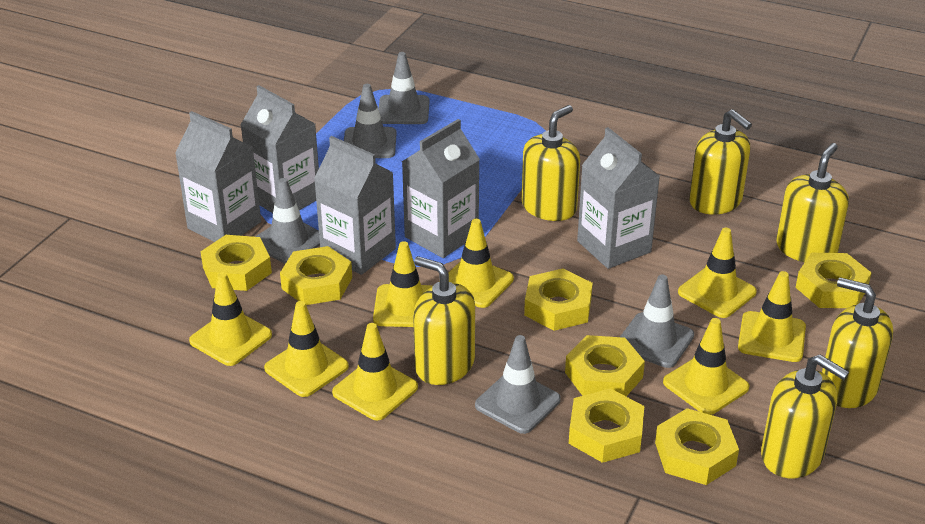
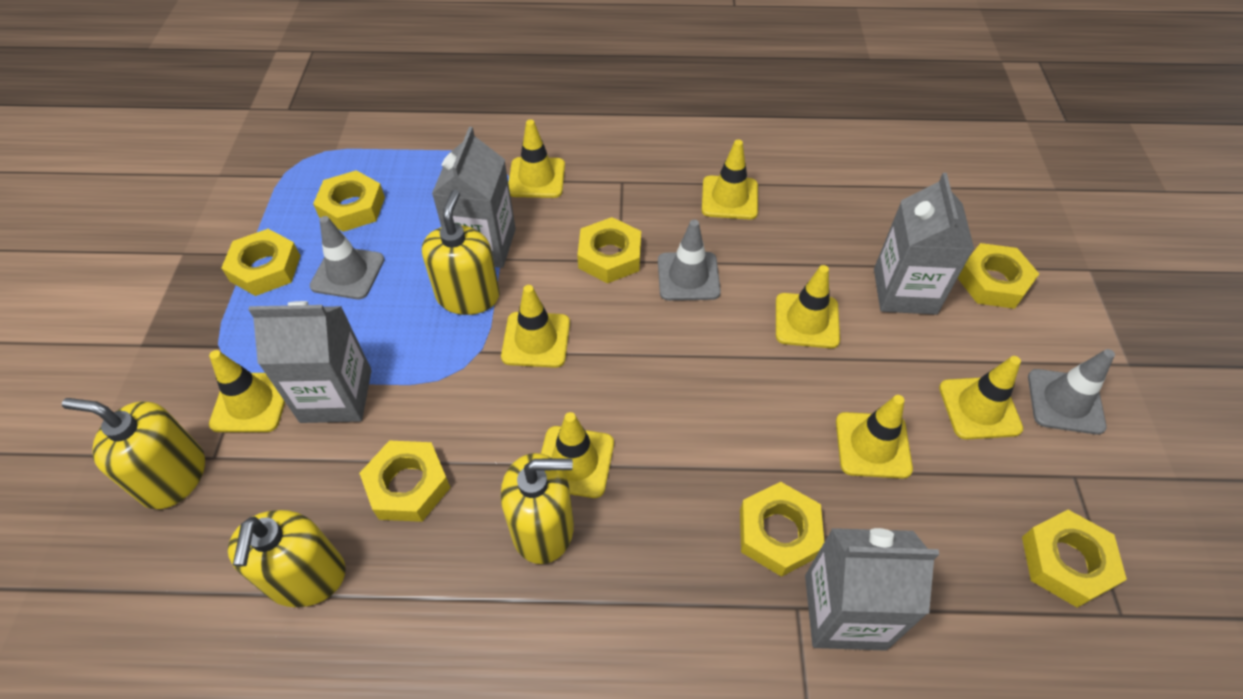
grey carton: [175,111,261,242] [241,85,319,213] [314,136,396,275] [402,119,480,258] [577,127,660,269] = 5 -> [248,301,372,423] [432,127,516,268] [805,528,939,651] [874,173,974,315] = 4
grey traffic cone: [255,178,320,264] [344,84,397,158] [378,52,429,124] [475,335,561,434] [620,275,694,368] = 5 -> [310,216,385,299] [658,220,721,301] [1028,349,1115,435] = 3
yellow soap dispenser: [413,256,475,385] [522,105,580,221] [689,109,752,215] [761,355,849,478] [776,143,849,263] [822,277,893,408] = 6 -> [62,398,205,509] [228,510,346,607] [422,190,500,315] [501,453,574,564] = 4

